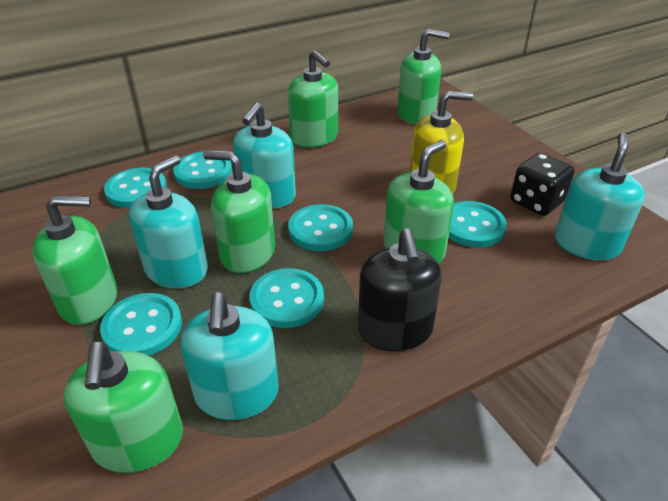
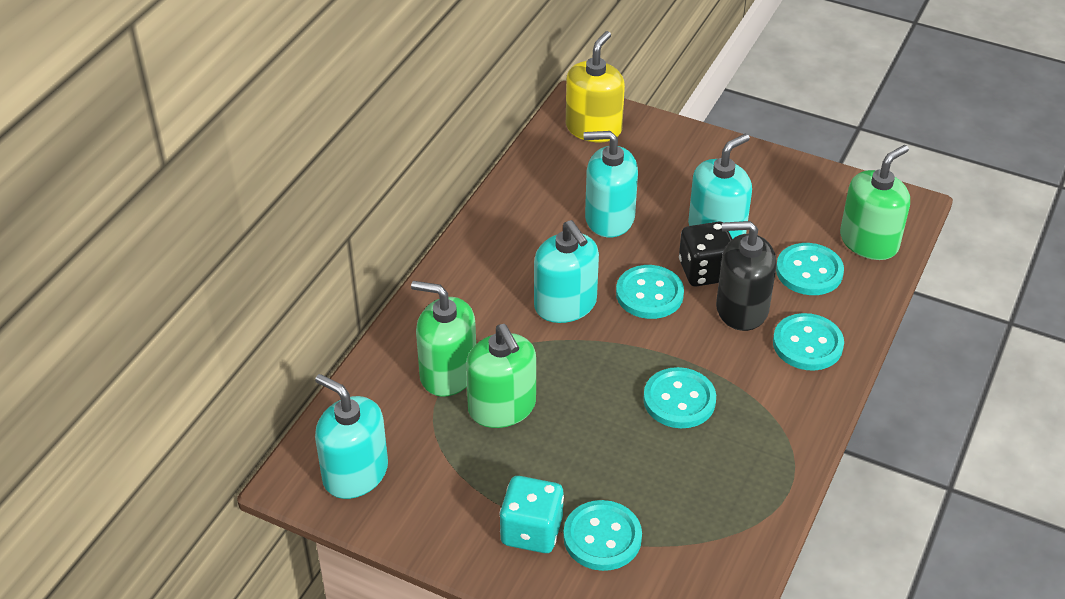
green soap dispenser: [33,195,117,325] [64,341,183,473] [203,150,275,273] [288,50,338,148] [383,140,454,264] [397,29,449,124] = 6 -> [411,281,476,397] [466,324,536,428] [840,145,910,260] = 3
turquoise button: [100,293,182,356] [104,168,167,208] [173,151,232,189] [250,268,324,328] [288,204,353,251] [448,201,507,247] = 6 -> [563,500,642,571] [616,265,684,319] [643,367,716,428] [773,313,844,371] [776,243,844,295] = 5
turquoise dice: none = 0 -> [499,476,564,553] = 1

